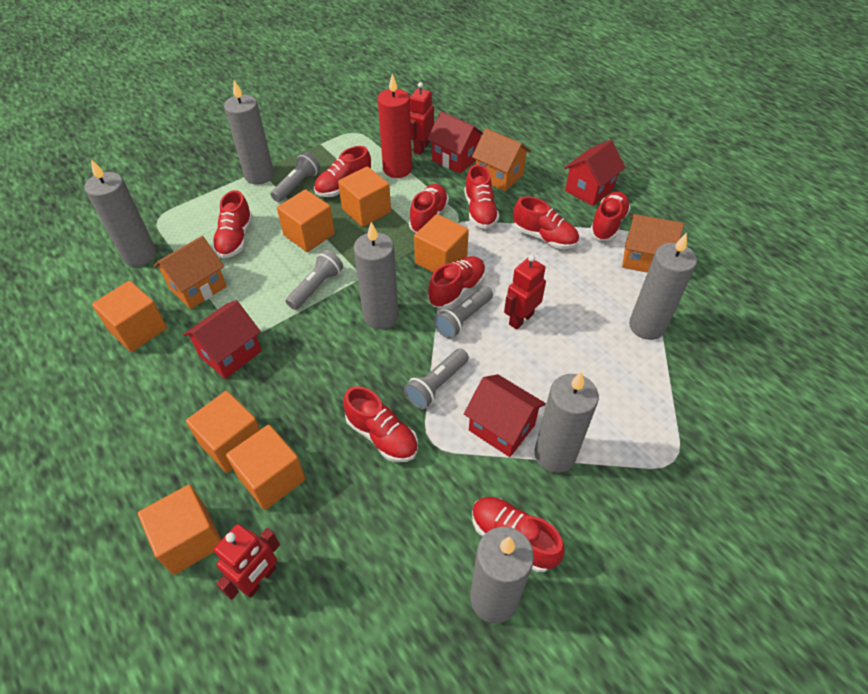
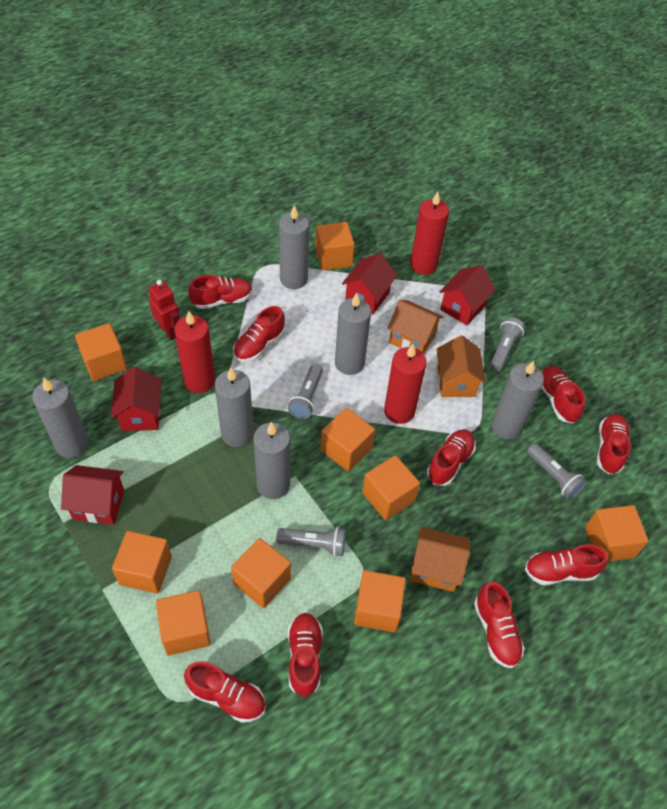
orange cube: [92,281,167,352] [138,485,222,575] [186,391,260,473] [226,425,306,510] [277,189,335,252] [338,166,391,227] [414,214,469,273] = 7 -> [75,323,127,381] [112,531,172,594] [156,590,211,656] [231,538,291,608] [315,222,355,270] [321,408,375,471] [354,570,406,632] [362,455,420,520] [585,505,648,561] = 9
red candle: [378,73,412,178] = 1 -> [174,311,215,393] [384,344,427,424] [410,192,449,275] = 3
red robot: [214,524,280,600] [410,82,434,155] [504,255,546,330] = 3 -> [149,280,180,340] = 1

